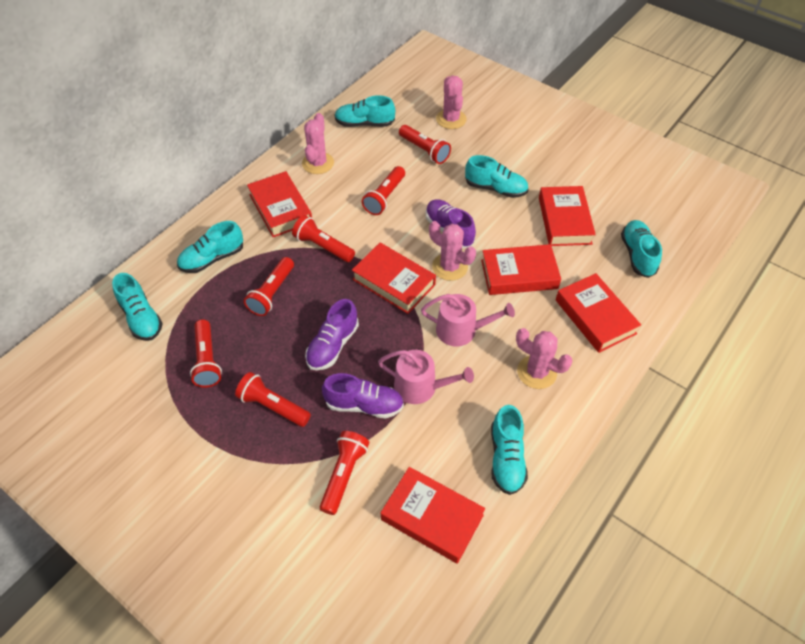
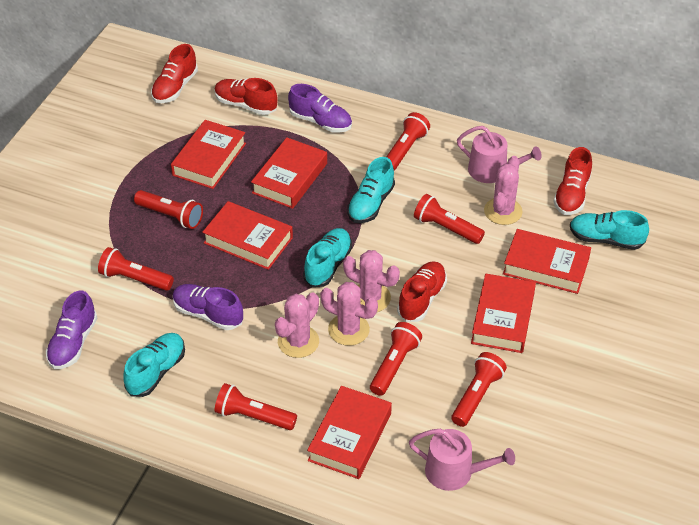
red shoe: none = 0 -> [151,44,198,103] [215,78,278,115] [397,261,447,322] [553,147,592,215] = 4
turquoise shoe: [112,273,163,341] [177,221,243,273] [335,95,395,127] [465,155,528,198] [491,405,528,495] [621,220,662,278] = 6 -> [123,333,185,397] [303,228,352,287] [347,157,395,223] [570,210,649,250] = 4

